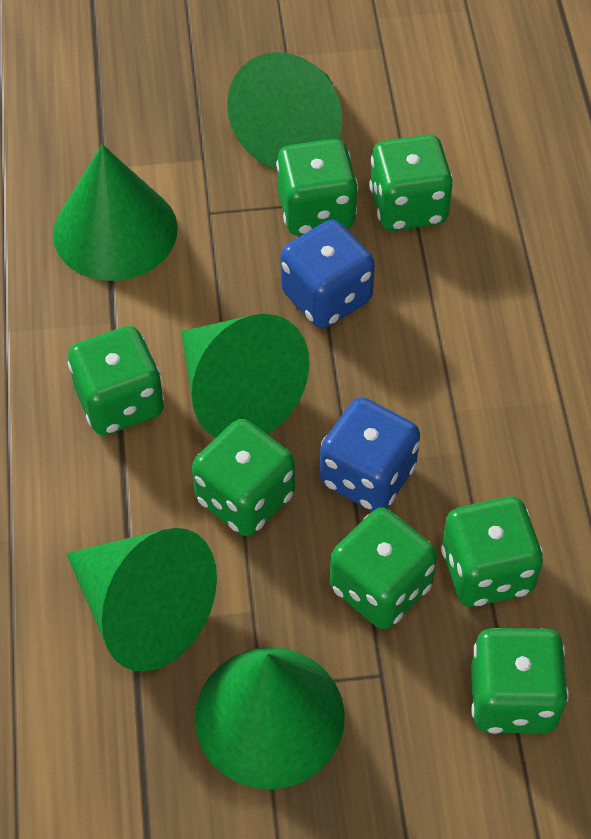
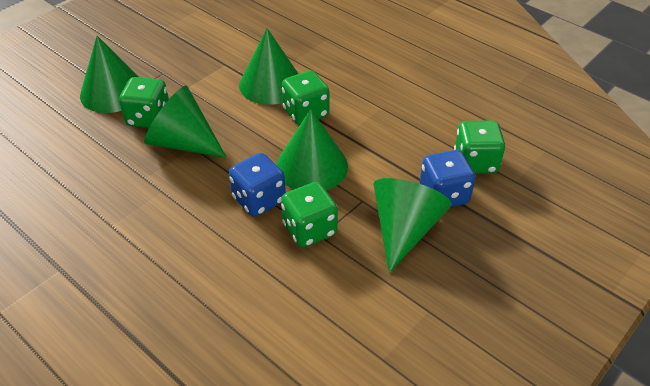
green dice: [68,326,164,435] [192,419,295,536] [276,139,358,236] [330,508,437,629] [369,134,454,231] [441,496,544,607] [471,628,569,734] = 7 -> [119,77,169,128] [281,182,338,247] [282,70,330,125] [454,121,505,174] = 4

